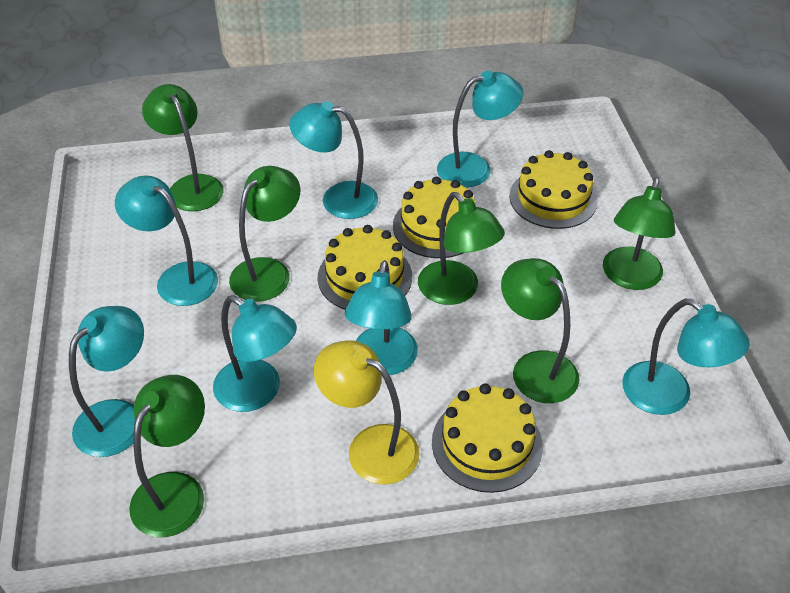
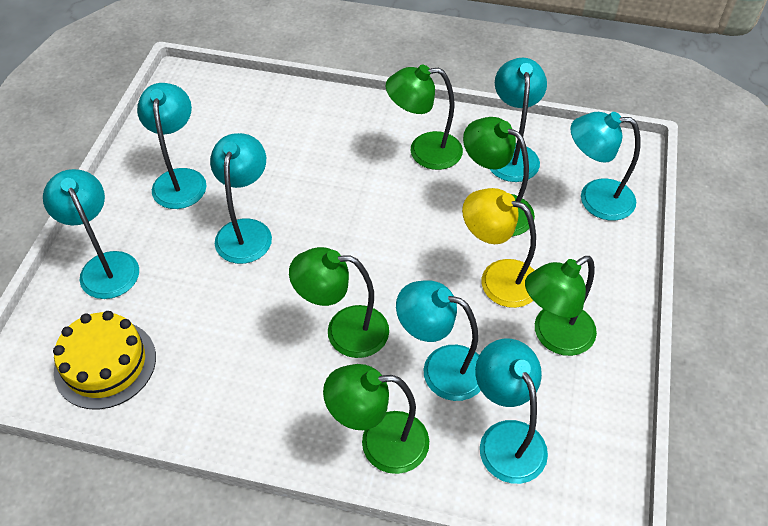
green lamp: [129,375,205,537] [142,84,224,211] [229,166,300,302] [418,192,505,305] [501,258,579,403] [603,178,676,290] = 6 -> [289,247,389,358] [323,364,429,474] [386,65,463,170] [463,117,535,236] [525,256,597,356] = 5
yellow cake: [317,225,412,310] [393,176,476,258] [432,384,543,493] [509,150,598,229] = 4 -> [53,311,156,409] = 1

